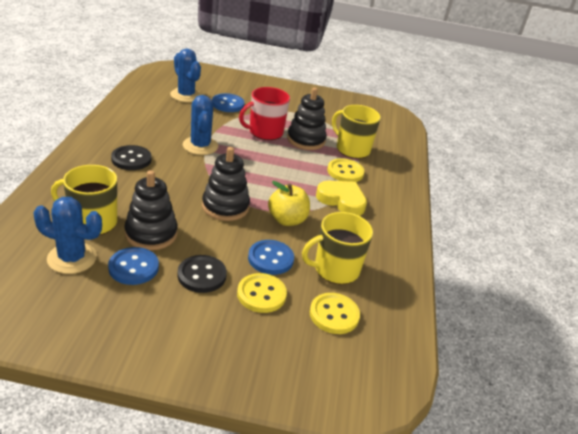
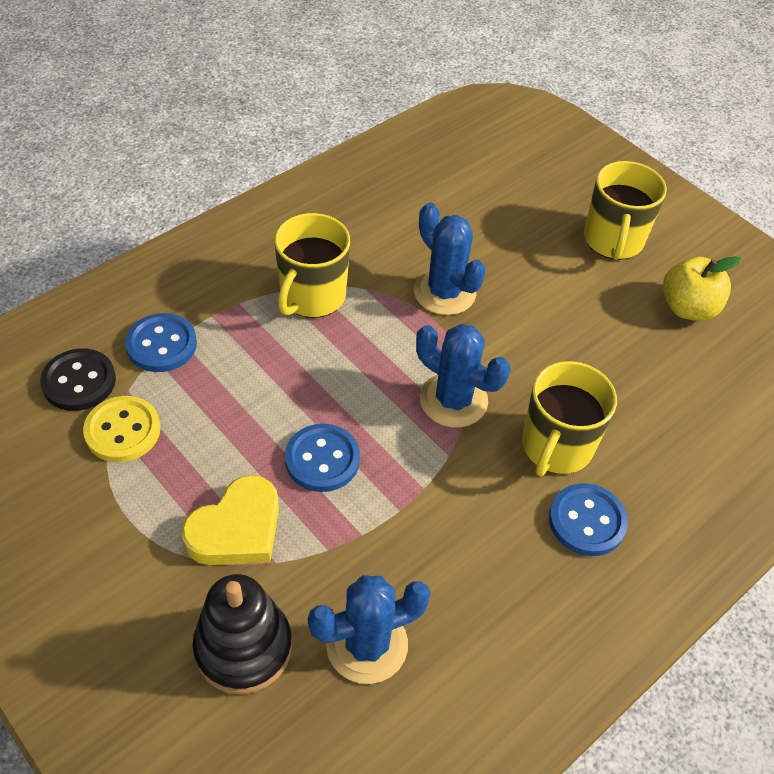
black button: [111,145,152,170] [177,255,227,293] = 2 -> [40,348,116,411] = 1
black stacking toy: [124,170,178,250] [202,147,250,221] [287,88,327,150] = 3 -> [193,574,292,694] = 1
red mug: [239,87,290,140] = 1 -> none = 0
yellow button: [237,273,287,313] [310,293,360,334] [327,158,364,182] = 3 -> [83,396,161,462] = 1

